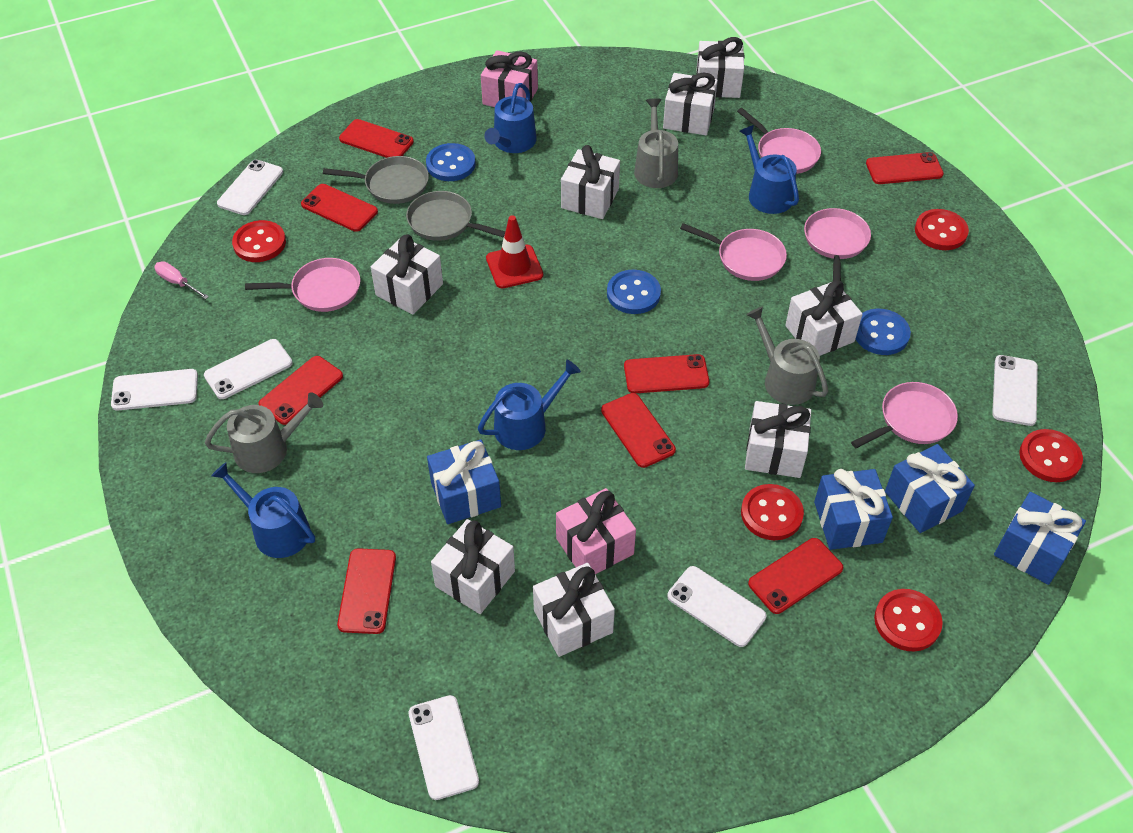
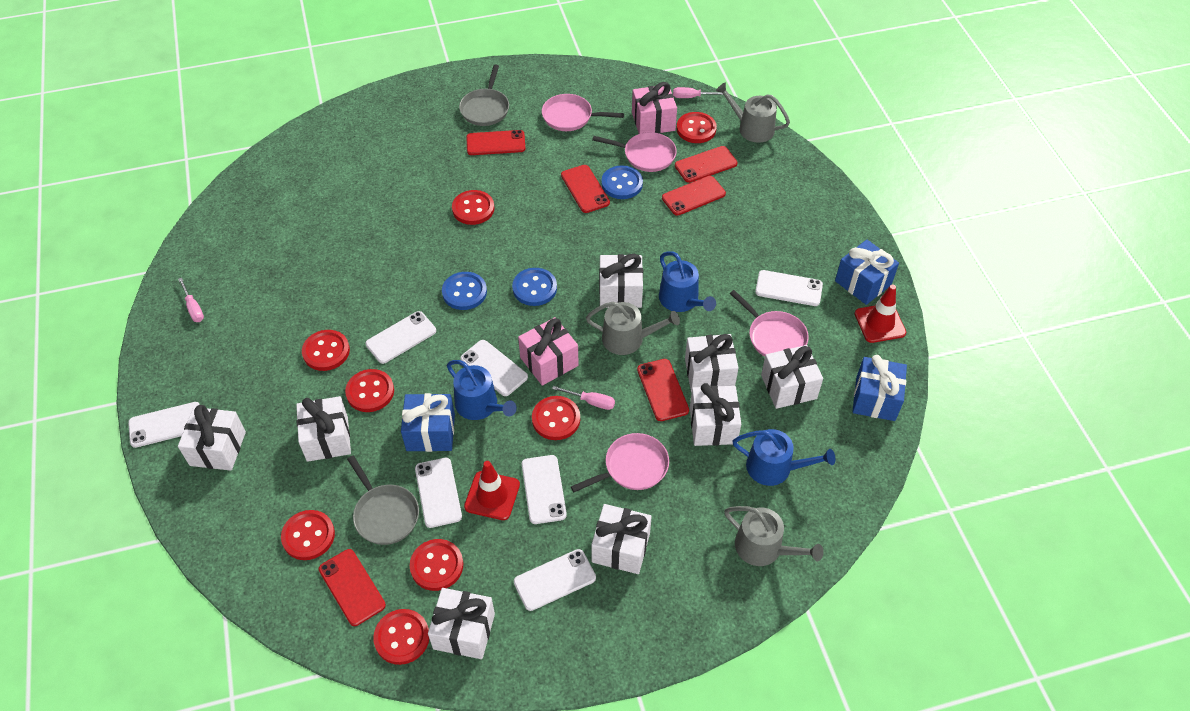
blue gift: [427,439,501,524] [814,469,893,550] [885,444,975,533] [994,492,1086,585] = 4 -> [401,393,455,452] [835,240,899,305] [853,355,907,421] = 3
blue watering can: [211,462,315,558] [478,360,581,450] [484,83,537,153] [739,125,799,214] = 4 -> [447,360,517,420] [659,251,716,312] [733,429,835,486] = 3
pink pan: [245,258,360,312] [680,223,787,281] [737,108,821,174] [804,208,871,281] [851,382,958,448] = 5 -> [542,94,624,131] [571,433,669,492] [592,132,677,172] [730,290,809,357] = 4
pink screwdriver: [154,261,209,299] = 1 -> [178,278,204,322] [552,386,615,410] [673,87,724,98] = 3
red button: [232,220,286,262] [741,484,804,540] [874,589,943,651] [915,209,969,250] [1019,429,1083,482] = 5 -> [281,510,335,560] [302,330,350,371] [345,369,394,412] [373,609,429,665] [410,539,463,591] [452,190,494,225] [532,396,580,440] [677,112,717,143] = 8
red phone: [258,356,343,425] [301,184,378,232] [337,548,396,634] [339,119,414,158] [601,393,676,468] [624,354,710,393] [748,538,843,614] [866,152,944,184] = 8 -> [319,549,386,626] [466,130,526,155] [561,165,610,213] [637,359,689,421] [662,176,726,216] [675,146,738,183] = 6
red traffic cone: [486,215,543,288] = 1 -> [464,461,520,520] [855,284,906,343] = 2
white phone: [111,369,198,411] [204,339,293,399] [217,160,283,215] [408,695,479,800] [667,566,766,647] [992,355,1038,426] = 6 -> [128,402,200,448] [366,311,436,364] [415,458,462,528] [460,340,528,396] [514,549,596,611] [522,455,567,524] [755,270,823,306] = 7

